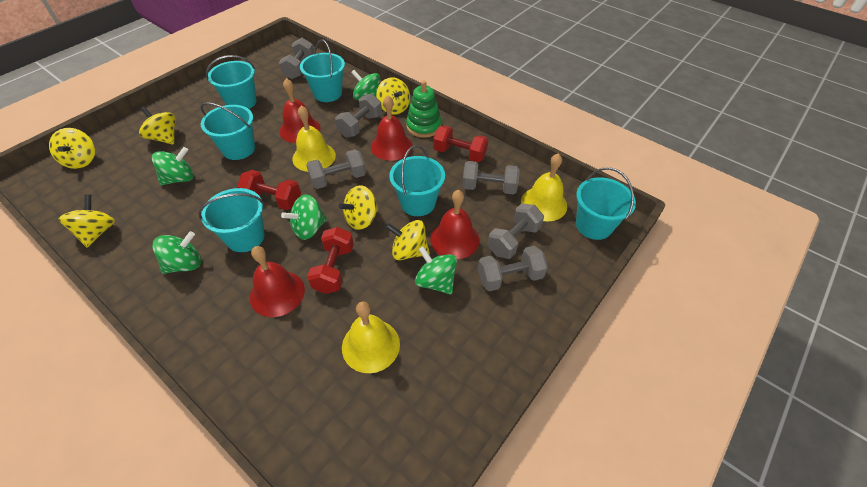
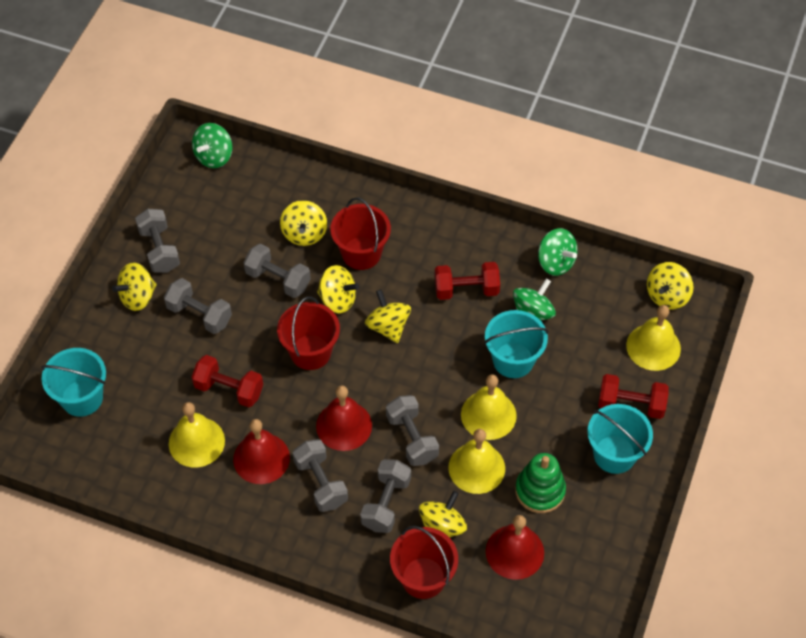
green spinning top: [151,147,194,185] [152,231,201,274] [281,195,327,240] [351,70,380,100] [415,246,457,294] = 5 -> [192,123,232,168] [513,279,556,321] [538,228,578,276] = 3
red bell: [250,246,305,317] [279,78,320,143] [371,95,413,161] [430,190,479,259] = 4 -> [233,419,290,484] [316,386,372,451] [486,515,544,580] = 3
red bucket: none = 0 -> [277,296,340,370] [330,197,391,270] [390,526,458,599] = 3
turquoise bucket: [198,188,265,252] [200,102,255,160] [206,55,257,109] [300,39,345,102] [389,145,445,216] [576,167,636,240] = 6 -> [41,348,106,417] [484,310,548,378] [587,404,653,474] = 3
yellow bell: [292,106,336,172] [342,301,400,373] [521,153,567,222] = 3 -> [169,402,225,467] [448,429,505,494] [461,374,517,440] [626,305,681,371] = 4

